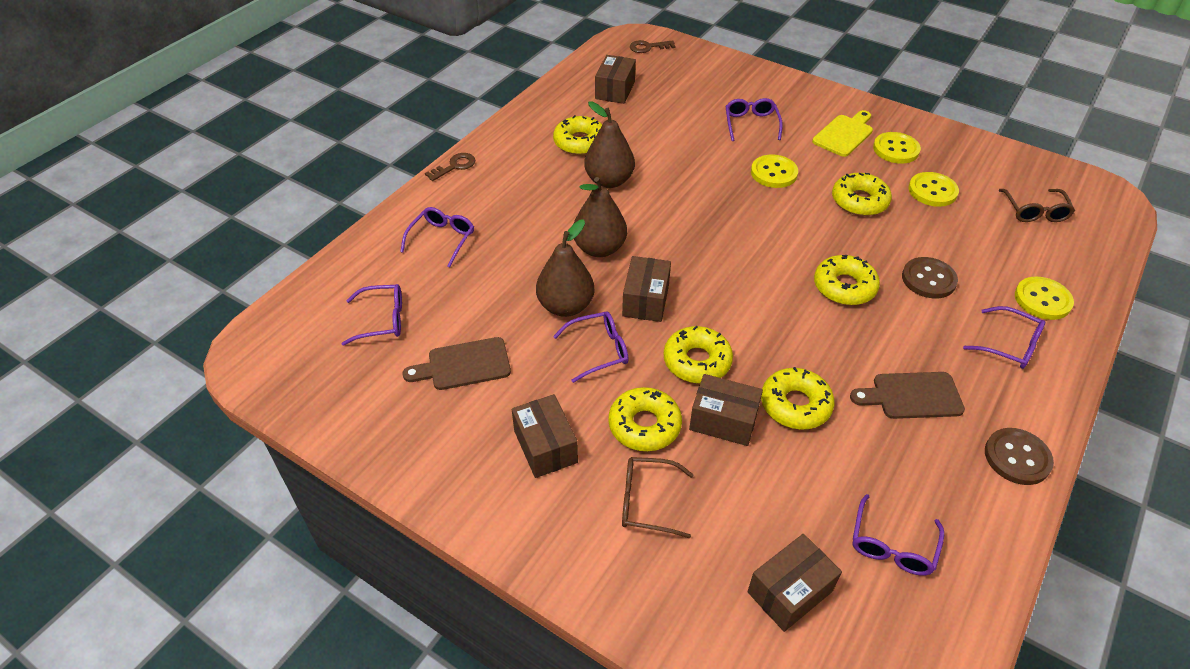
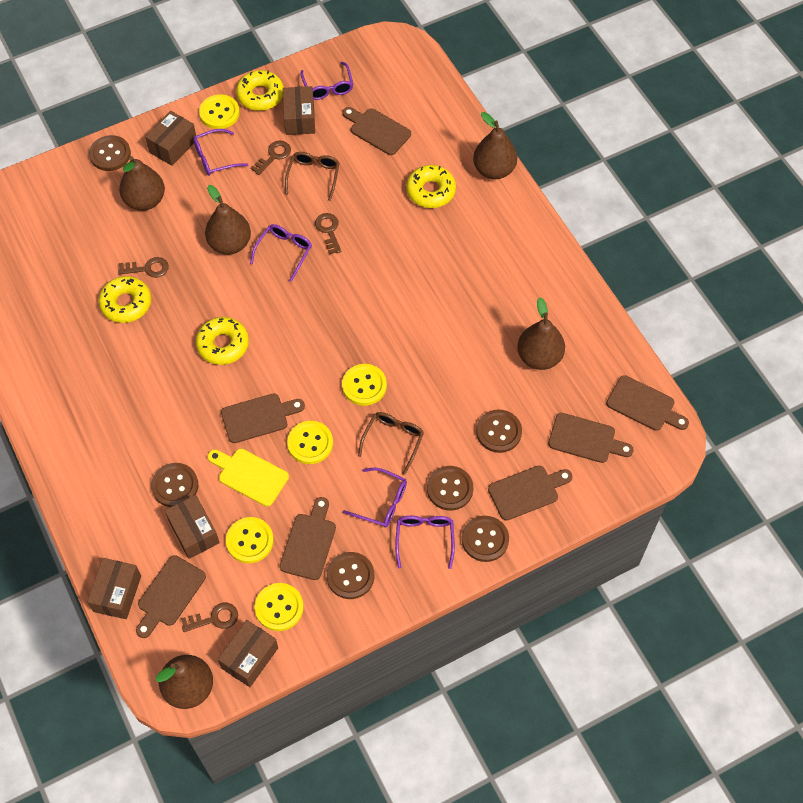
brown button: [902,257,958,298] [985,428,1054,485] = 2 -> [89,135,131,171] [151,463,198,507] [326,552,374,599] [427,466,473,511] [462,516,509,562] [476,410,522,453] = 6
brown cutting board: [403,337,511,390] [850,372,965,419] = 2 -> [136,555,206,638] [221,394,305,443] [280,497,336,580] [343,107,411,155] [488,466,573,521] [548,413,634,463] [606,375,689,431] = 7
brown key: [425,153,475,181] [630,40,675,53] = 2 -> [118,257,169,278] [181,603,238,632] [250,141,291,175] [315,213,341,255] = 4
brown pear: [536,219,595,317] [574,177,627,257] [584,101,635,188] = 3 -> [119,156,165,211] [156,655,213,709] [205,185,251,255] [473,112,517,179] [517,297,565,370] = 5
purple glasses: [342,284,402,346] [400,207,474,268] [553,311,629,383] [725,98,783,141] [853,494,944,576] [963,306,1045,369] = 6 -> [193,129,248,176] [250,224,312,282] [300,62,353,100] [343,468,407,528] [395,516,455,569] = 5
yellow button: [751,155,798,188] [873,132,921,164] [908,172,959,207] [1015,277,1074,320] = 4 -> [199,94,240,129] [226,517,274,563] [255,583,303,631] [287,421,333,464] [342,364,387,406] = 5
yellow donut: [553,115,602,155] [608,387,682,451] [664,326,733,383] [761,367,835,429] [814,255,880,305] [832,173,892,216] = 6 -> [99,276,151,323] [196,317,249,365] [236,70,284,111] [406,165,456,208] = 4

